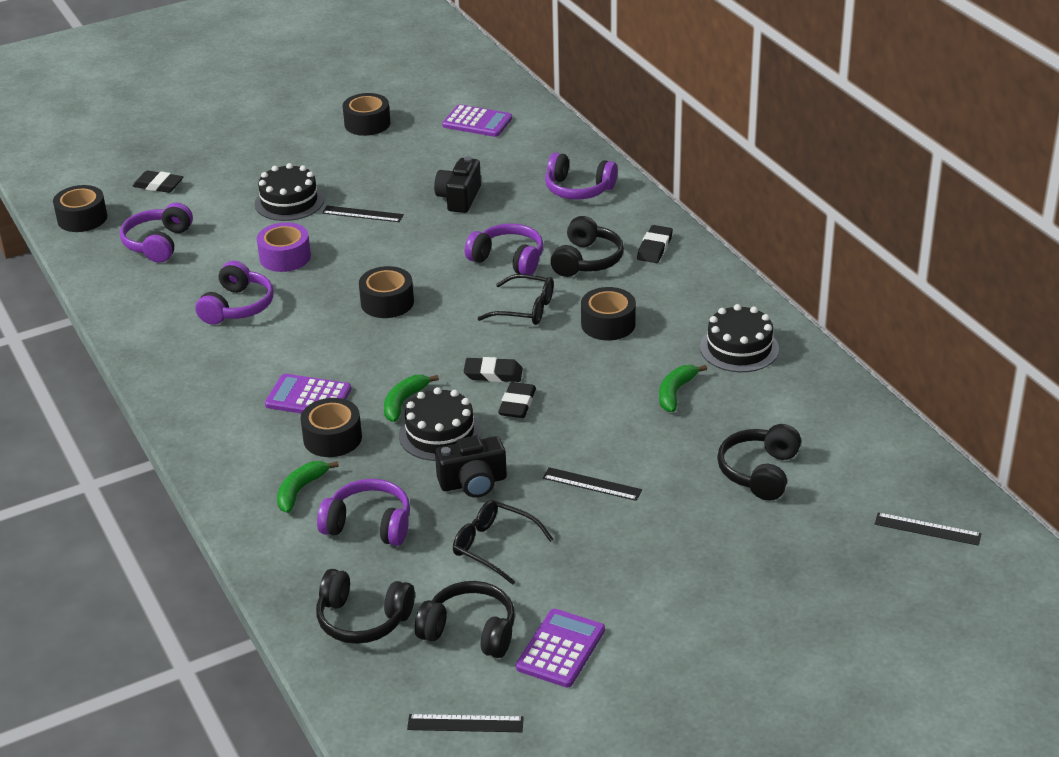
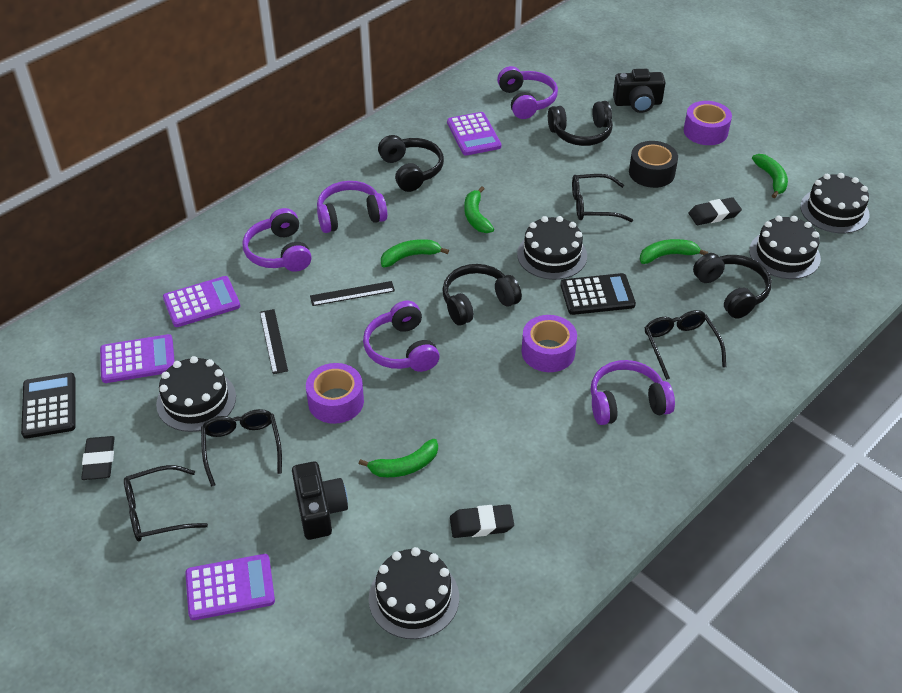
black cake: [255,163,324,221] [399,387,482,461] [700,304,779,372] = 3 -> [156,356,236,432] [369,547,459,639] [517,216,587,280] [749,216,821,279] [800,173,870,233] = 5
black calculator: none = 0 -> [21,373,75,439] [560,273,636,315] = 2
black eraser: [133,170,183,193] [464,357,523,382] [498,382,536,418] [637,225,673,263] = 4 -> [81,436,114,480] [450,504,514,538] [689,197,742,225] = 3
black glasses: [453,500,554,585] [478,274,554,325] = 2 -> [124,465,208,541] [201,409,282,487] [572,174,633,222] [645,310,726,380] = 4
black ruler: [322,206,404,222] [407,714,524,732] [543,467,642,501] [875,513,981,546] = 4 -> [260,309,288,374] [310,281,395,306] = 2
black tape: [53,185,107,232] [300,398,362,457] [343,93,390,136] [359,266,414,318] [581,287,636,341] = 5 -> [629,141,678,188] = 1
green banana: [277,461,339,513] [384,375,439,422] [659,365,707,412] = 3 -> [359,439,438,477] [381,239,449,267] [464,186,494,233] [640,239,708,264] [752,154,788,198] = 5
purple calculator: [265,374,351,414] [442,104,512,137] [516,609,605,688] = 3 -> [100,334,175,383] [163,276,240,327] [185,554,275,620] [447,112,501,156] = 4
purple tape: [257,222,311,272] = 1 -> [306,363,364,424] [522,315,577,372] [684,101,732,145] = 3

